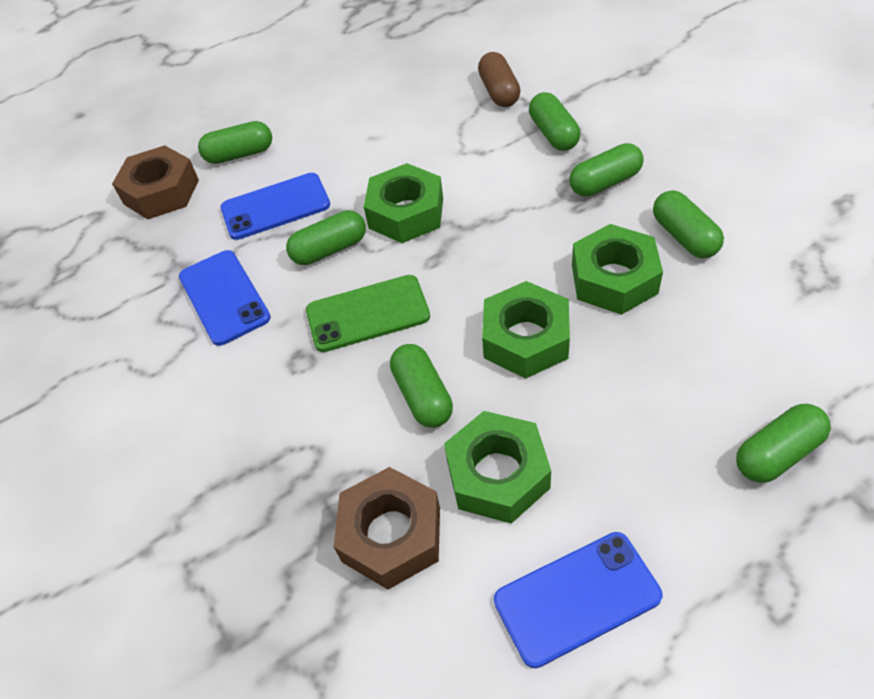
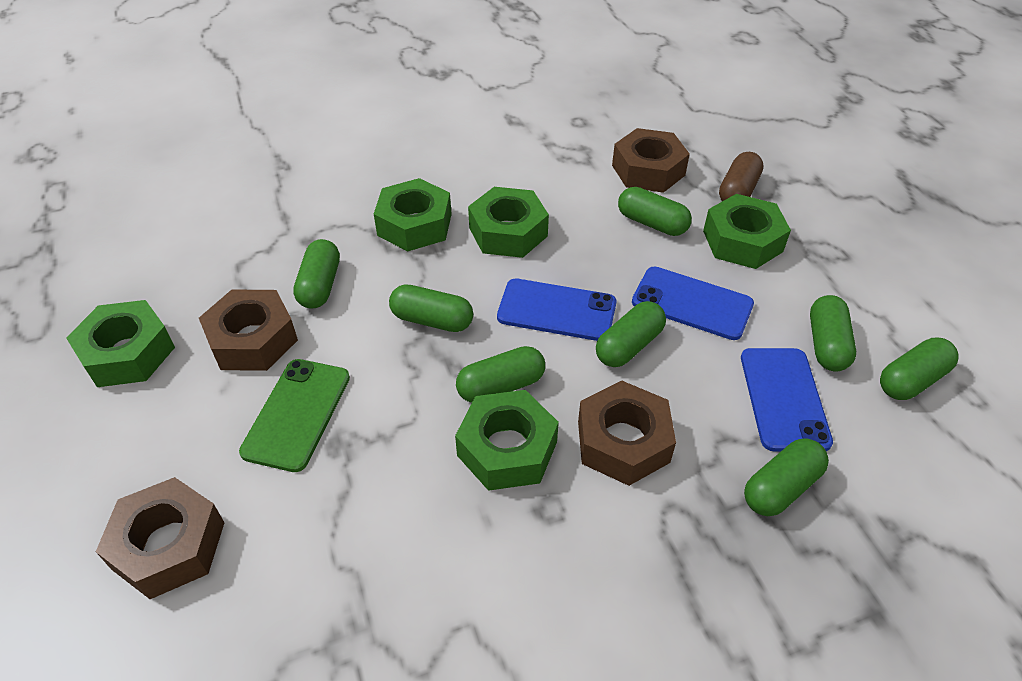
brown nut: [112,145,199,219] [334,467,440,590] = 2 -> [96,477,225,599] [199,289,298,371] [578,380,676,486] [612,128,690,193] = 4
green capsule: [198,121,272,164] [286,210,366,265] [390,344,453,428] [529,92,580,151] [569,143,644,197] [653,191,724,258] [736,404,831,483] = 7 -> [293,239,340,309] [389,284,473,332] [456,346,545,403] [596,301,666,367] [618,187,692,236] [744,438,829,516] [810,295,856,371] [880,338,959,400] = 8
green nut: [364,163,443,243] [444,411,551,524] [482,281,570,379] [572,224,663,315] = 4 -> [66,300,175,387] [374,178,452,251] [455,390,559,491] [468,187,549,258] [703,194,791,269] = 5

